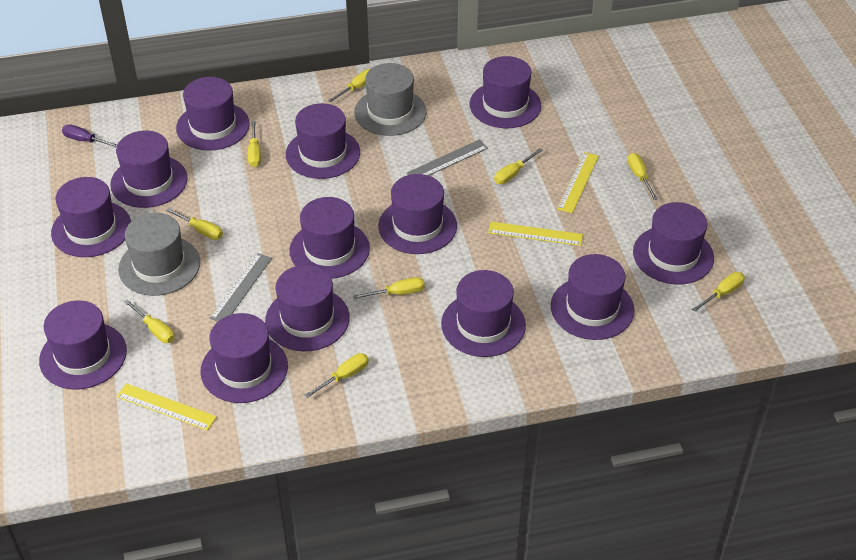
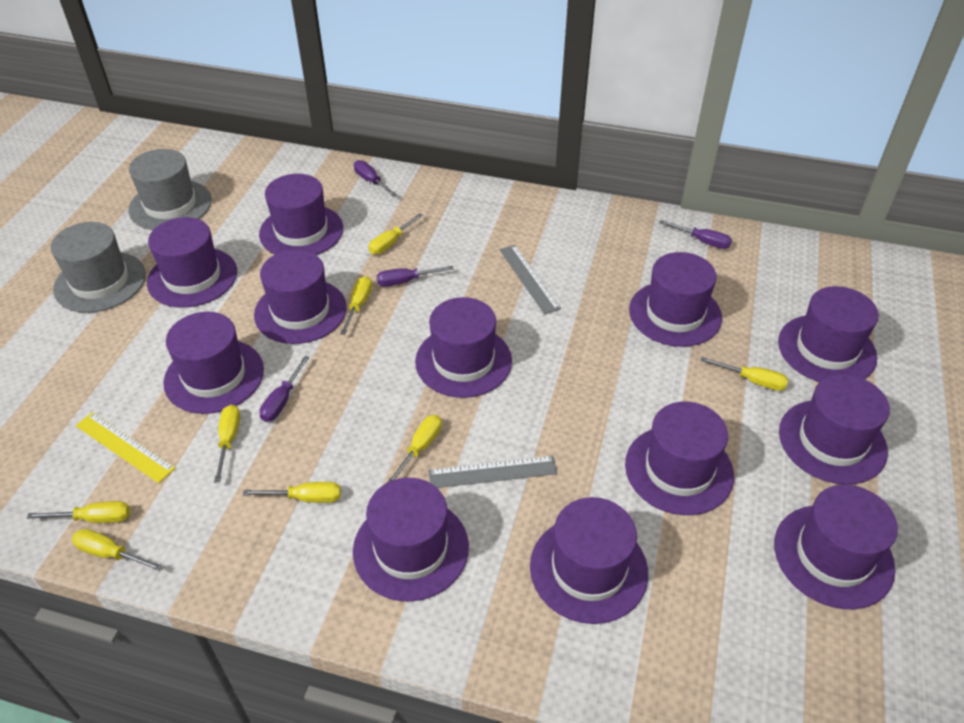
purple hat: [39,300,127,389] [51,177,131,257] [110,131,188,208] [176,77,250,151] [201,313,288,403] [265,265,350,351] [286,103,360,179] [289,197,370,279] [378,174,457,254] [441,270,526,357] [469,56,541,128] [551,254,635,340] [633,202,714,284] = 13 -> [147,217,237,307] [163,312,264,414] [254,250,347,344] [259,174,343,255] [353,478,469,602] [415,297,512,398] [530,497,648,624] [625,402,734,515] [629,252,722,347] [774,485,898,609] [778,286,879,382] [779,374,890,485] = 12
purple screwdriver: [62,125,118,148] = 1 -> [259,356,310,422] [354,160,397,197] [377,266,454,287] [659,220,732,249] = 4
yellow ruler: [116,383,217,431] [488,222,583,246] [557,152,599,213] = 3 -> [76,412,176,483] = 1
yellow screwdriver: [124,299,175,343] [166,208,223,240] [248,121,261,167] [304,353,369,398] [328,69,370,102] [353,277,425,299] [494,148,543,184] [627,153,658,200] [692,272,745,312] = 9 -> [27,501,130,523] [72,529,164,572] [214,405,240,482] [243,482,341,503] [340,276,372,335] [368,213,423,254] [387,415,442,483] [700,357,788,391] = 8

